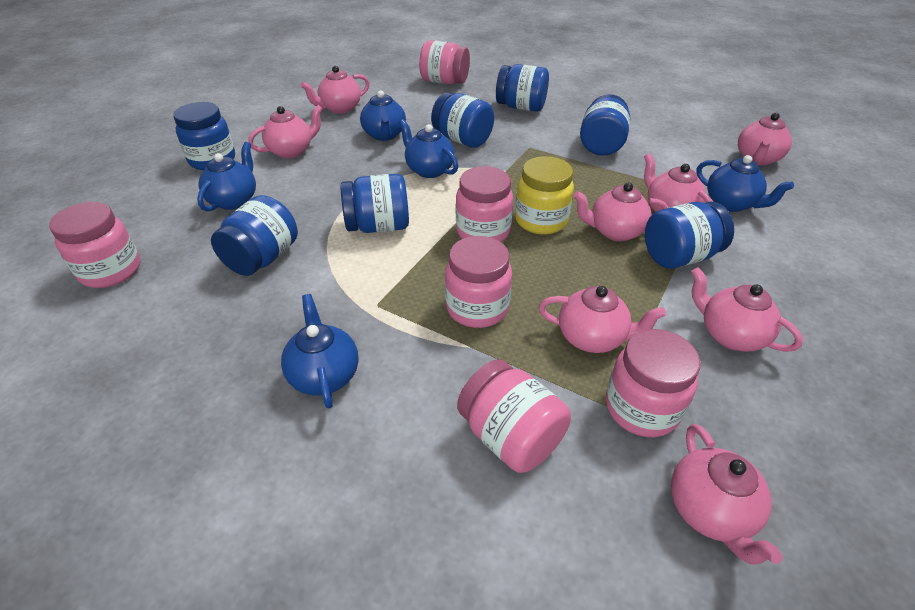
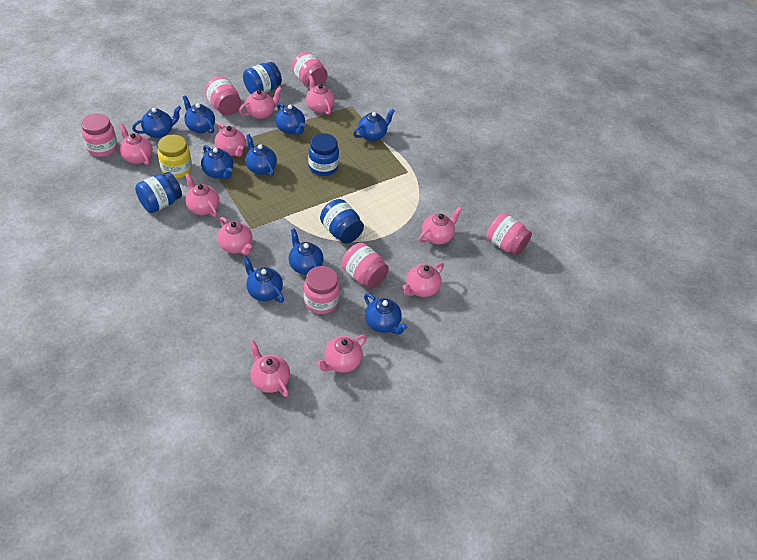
blue jar: [173,102,235,170] [211,195,298,276] [341,174,409,233] [431,92,494,148] [496,64,549,112] [580,94,630,155] [645,202,734,269] = 7 -> [135,172,182,213] [243,62,282,94] [308,133,339,176] [320,199,364,244] = 4
blue teapot: [197,142,256,211] [281,294,359,409] [360,90,406,141] [399,119,458,178] [696,155,794,212] = 5 -> [132,106,181,138] [183,95,215,134] [201,145,233,179] [243,256,284,303] [245,134,277,177] [275,103,305,134] [289,228,324,275] [353,108,395,141] [364,293,407,335] = 9
pink teapot: [248,105,323,158] [301,66,370,114] [539,286,666,353] [573,182,669,241] [644,153,713,212] [671,424,783,564] [691,267,803,352] [738,113,792,165] = 8 -> [119,124,153,165] [185,173,219,217] [215,123,246,157] [217,217,252,255] [239,87,282,119] [250,340,290,397] [306,75,335,115] [316,335,367,373] [403,263,444,297] [419,207,462,244] = 10

